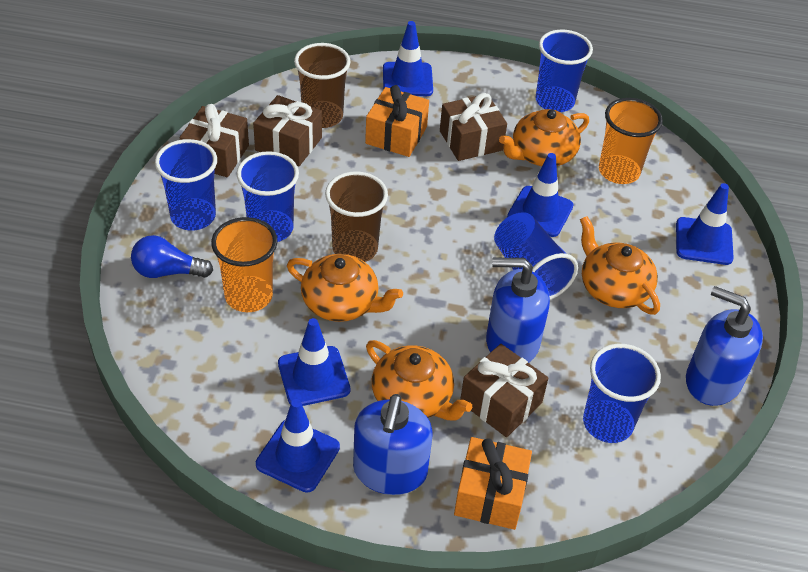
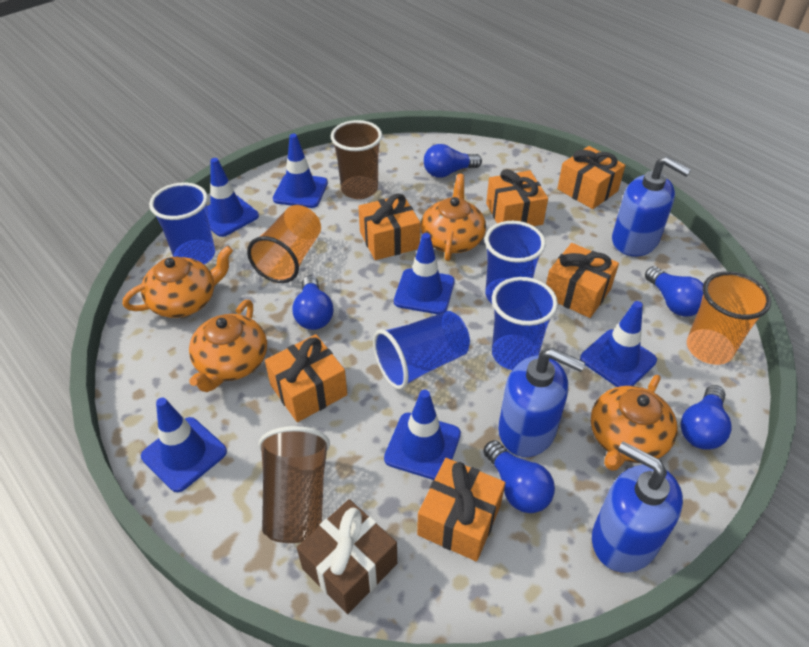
blue cup: [155,139,217,231] [236,151,299,242] [494,212,578,300] [536,29,593,112] [583,344,661,443] = 5 -> [149,182,215,264] [373,311,470,390] [485,221,546,303] [492,277,558,370] = 4
blue light bulb: [131,235,213,278] = 1 -> [292,276,333,330] [424,144,482,178] [483,440,555,513] [645,266,703,317] [681,385,732,450] = 5
blue traffic cone: [256,399,340,493] [278,318,350,406] [383,21,433,96] [507,153,574,237] [676,183,734,265] = 5 -> [141,398,227,492] [207,158,259,237] [273,134,328,208] [384,390,461,480] [394,233,455,314] [580,301,657,387] = 6
brown gift: [180,104,249,177] [253,95,322,166] [440,93,507,161] [460,344,548,437] = 4 -> [297,499,397,614] = 1
orange gift: [365,85,429,157] [454,437,532,530] = 2 -> [265,334,347,422] [358,193,420,260] [417,458,505,561] [486,169,548,226] [546,243,619,318] [557,146,625,209] = 6

